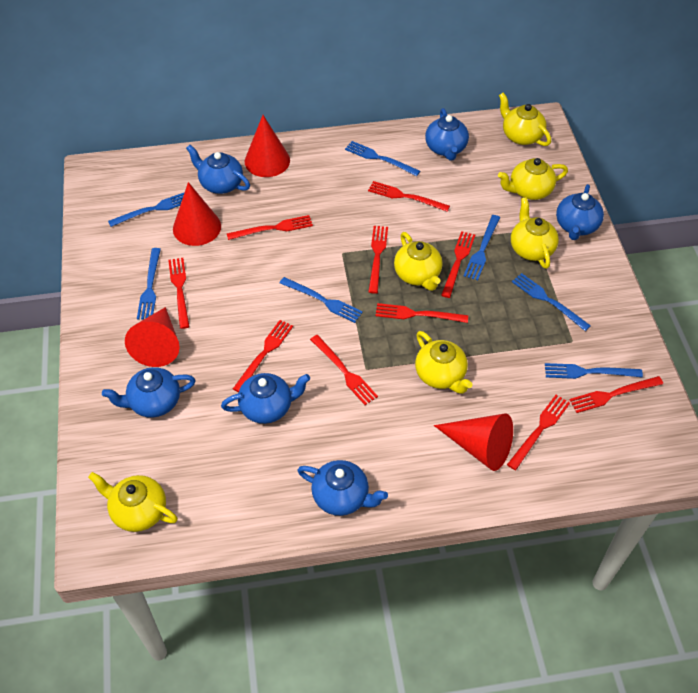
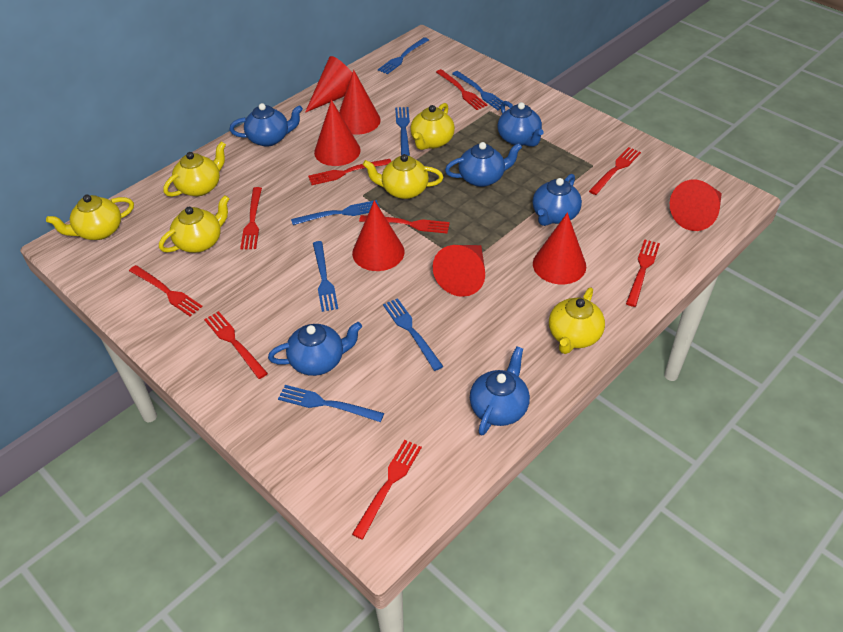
red cone: [125,307,180,367] [173,182,221,246] [245,115,290,177] [434,414,513,471] = 4 -> [305,56,352,113] [314,100,361,166] [339,70,381,135] [352,200,405,271] [433,245,485,297] [533,213,586,284] [670,180,722,231] = 7
red fork: [168,258,189,329] [227,215,313,240] [233,320,293,392] [310,335,378,405] [368,181,450,212] [369,226,388,294] [376,303,468,323] [441,231,475,298] [507,395,570,470] [569,376,663,413] = 10 -> [129,265,203,316] [204,311,268,379] [240,187,262,250] [308,159,391,185] [352,440,422,540] [359,215,450,234] [436,69,488,110] [589,147,641,195] [626,239,660,307] = 9

